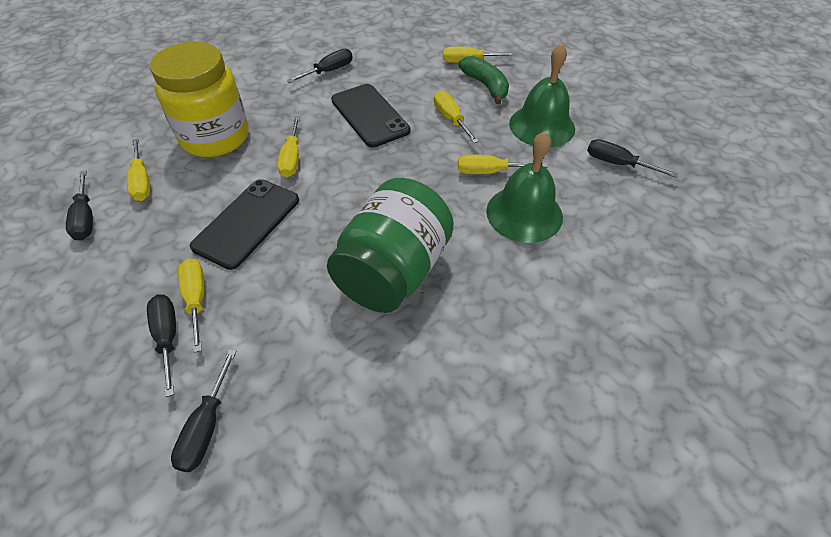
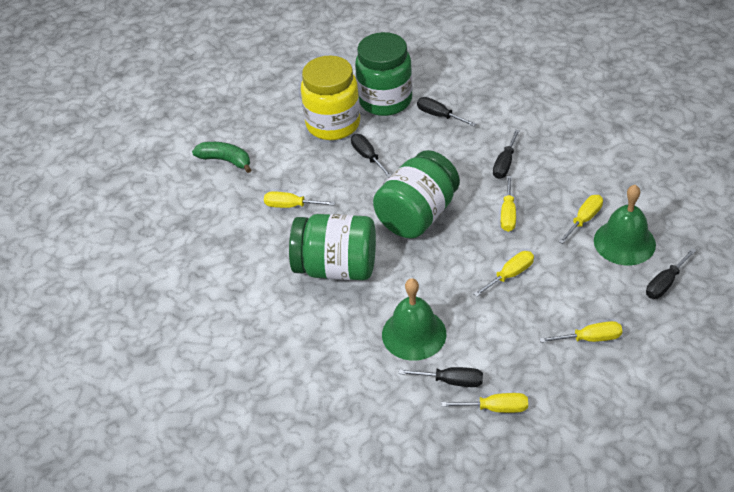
black phone: [190,179,299,270] [331,84,410,148] = 2 -> none = 0
green jar: [327,178,454,313] = 1 -> [289,214,376,280] [355,32,412,116] [373,150,460,239] = 3

